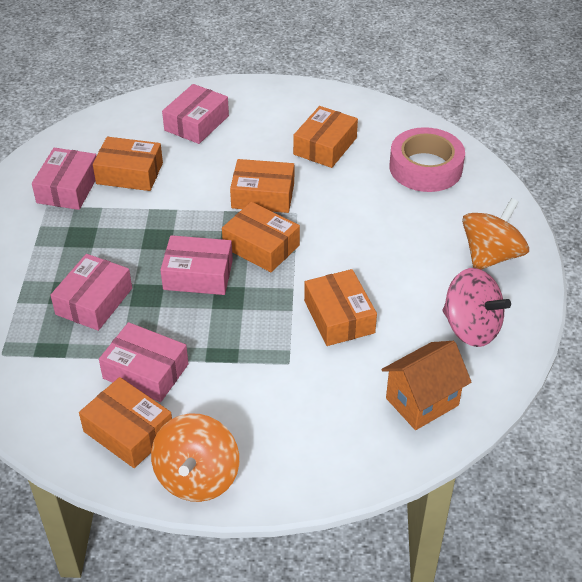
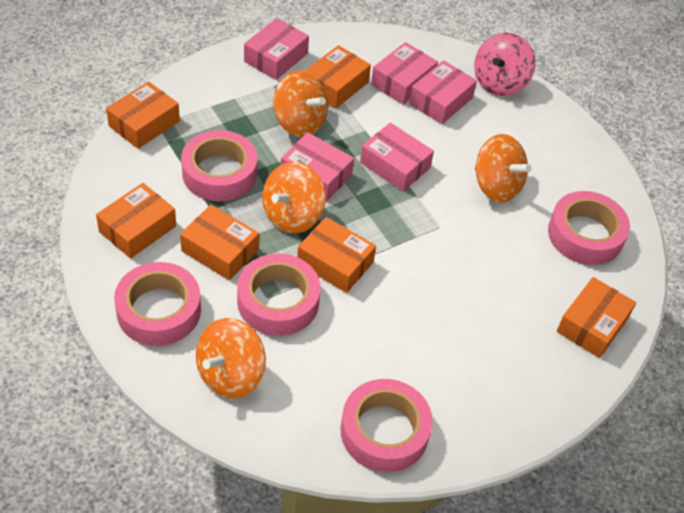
orange house: [382,341,471,430] = 1 -> none = 0
orange spinning top: [151,413,239,502] [462,198,529,270] = 2 -> [196,318,266,398] [262,162,326,233] [273,70,328,137] [475,134,532,202] = 4
pink tape: [389,127,465,192] = 1 -> [114,262,201,346] [181,130,258,202] [237,254,321,336] [341,379,433,472] [548,191,630,265] = 5

